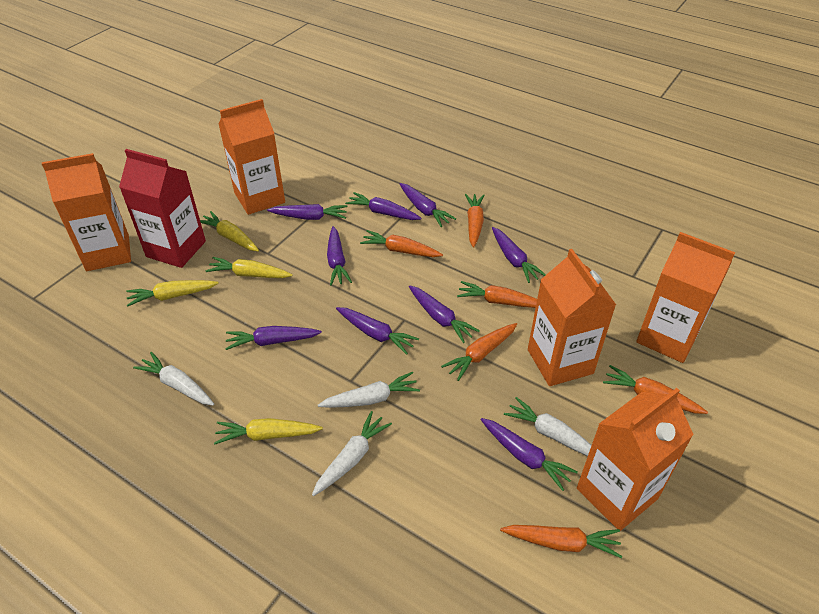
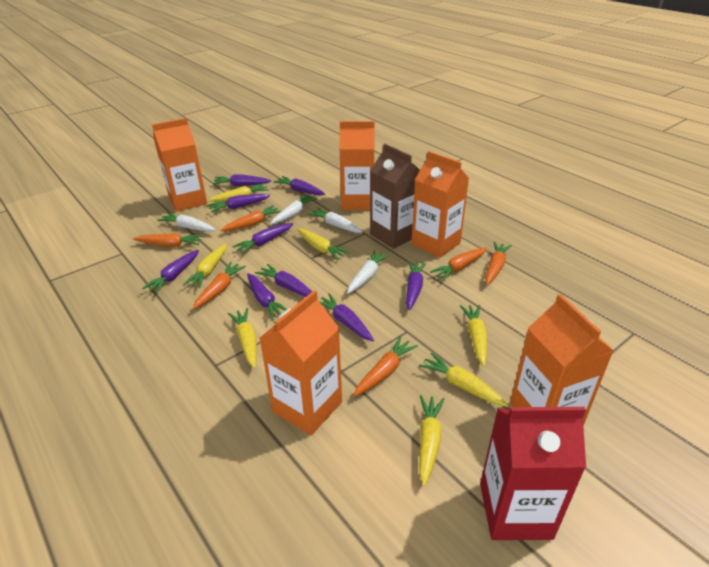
brown carton: none = 0 -> [370,144,420,249] = 1
yellow carrot: [126,280,219,307] [200,211,259,251] [205,257,293,278] [214,418,323,445] = 4 -> [183,244,227,288] [208,183,269,202] [228,308,257,368] [297,229,350,260] [419,353,509,407] [419,395,445,486] [460,305,487,366] = 7

